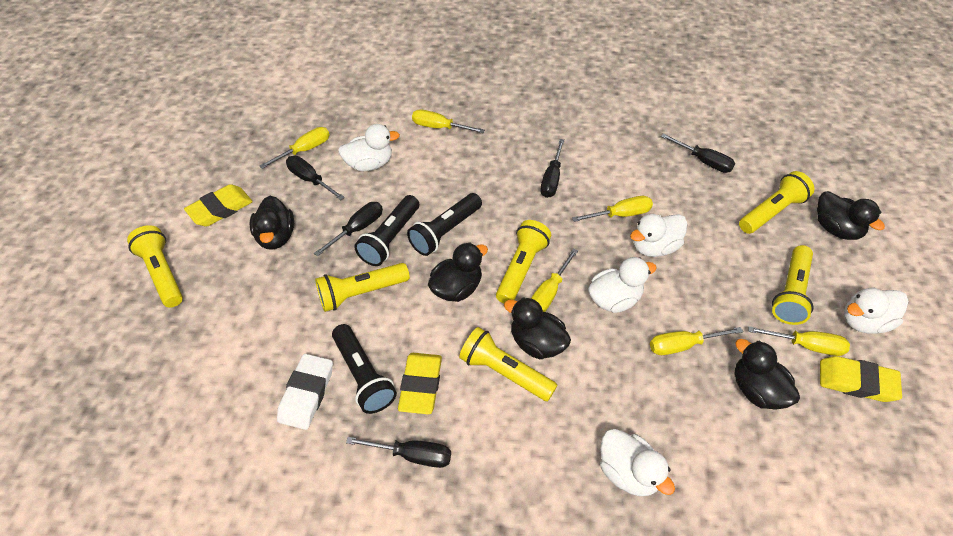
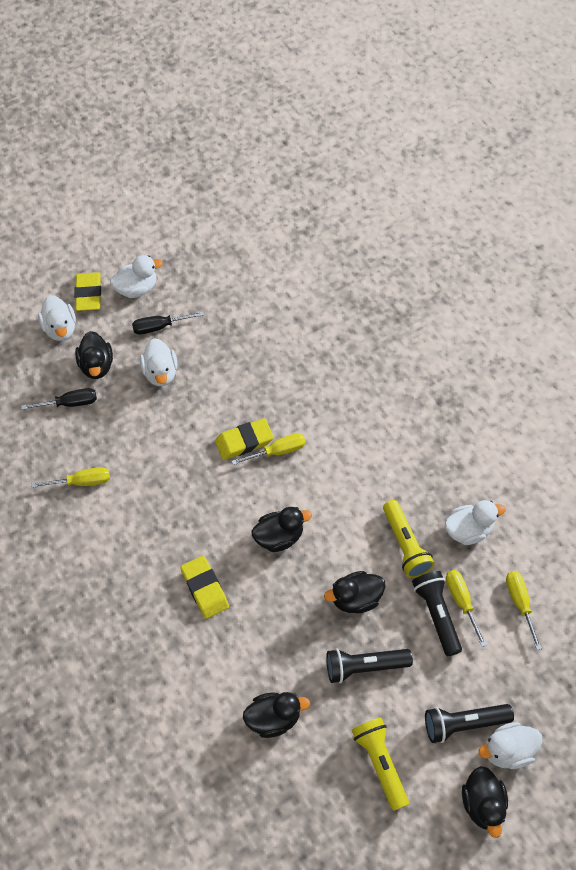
black screwdriver: [286,156,345,200] [314,202,383,257] [346,437,451,468] [540,139,565,198] [661,134,735,173] = 5 -> [21,388,97,410] [132,311,204,334] = 2
white eraser: [277,354,333,430] = 1 -> none = 0
yellow flashlight: [127,225,183,308] [315,263,410,312] [459,327,557,401] [496,220,551,304] [739,171,814,234] [772,245,814,325] = 6 -> [352,718,409,811] [383,500,435,578] = 2
yellow screwdriver: [260,127,330,169] [412,109,485,133] [531,248,578,312] [572,196,653,222] [650,327,743,355] [748,326,850,356] = 6 -> [31,467,110,488] [232,433,306,465] [446,570,487,647] [506,571,542,650] = 4

